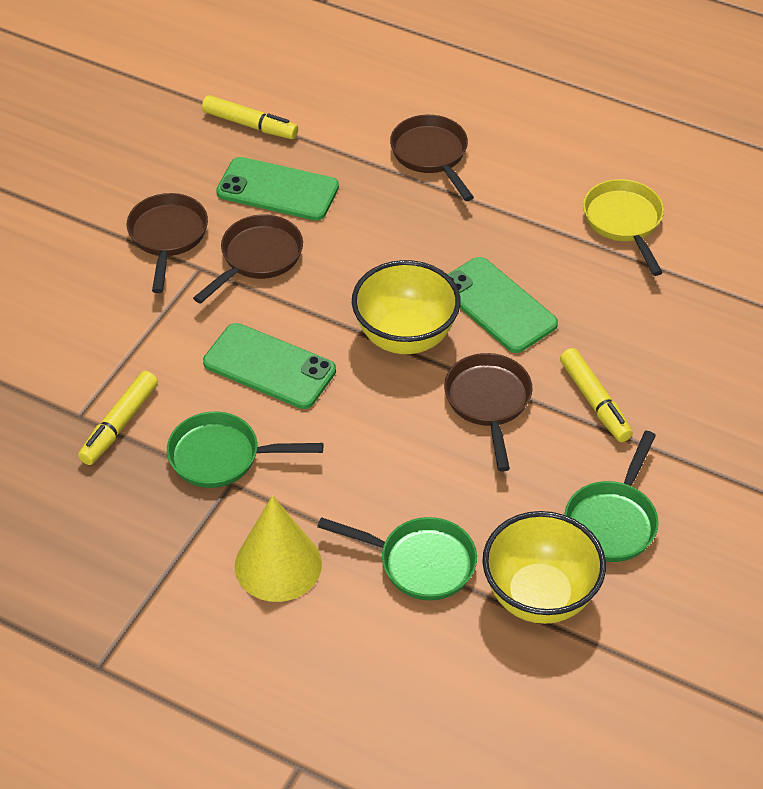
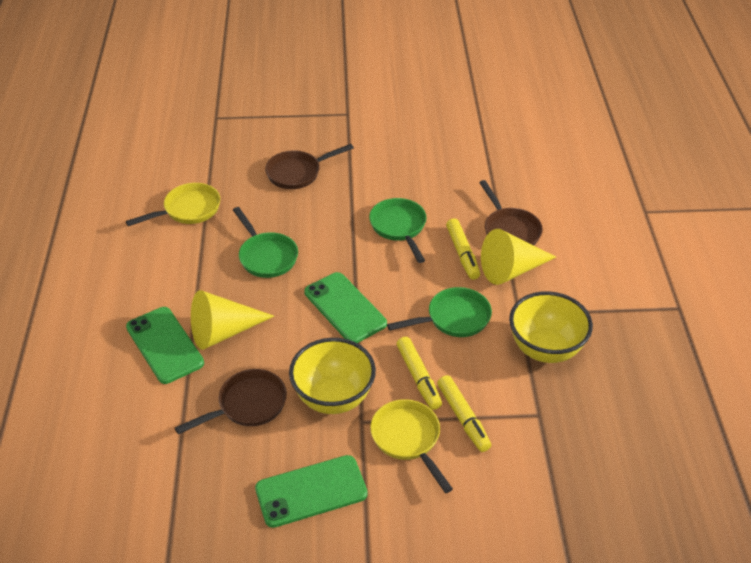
brown pan: [127,193,208,293] [193,214,303,303] [390,115,474,201] [444,353,533,472] = 4 -> [175,369,287,434] [265,144,354,189] [479,180,543,245] = 3
yellow cone: [235,495,322,602] = 1 -> [191,290,274,350] [481,229,556,285] = 2
yellow pan: [583,179,664,276] = 1 -> [126,183,220,226] [370,399,453,493] = 2

